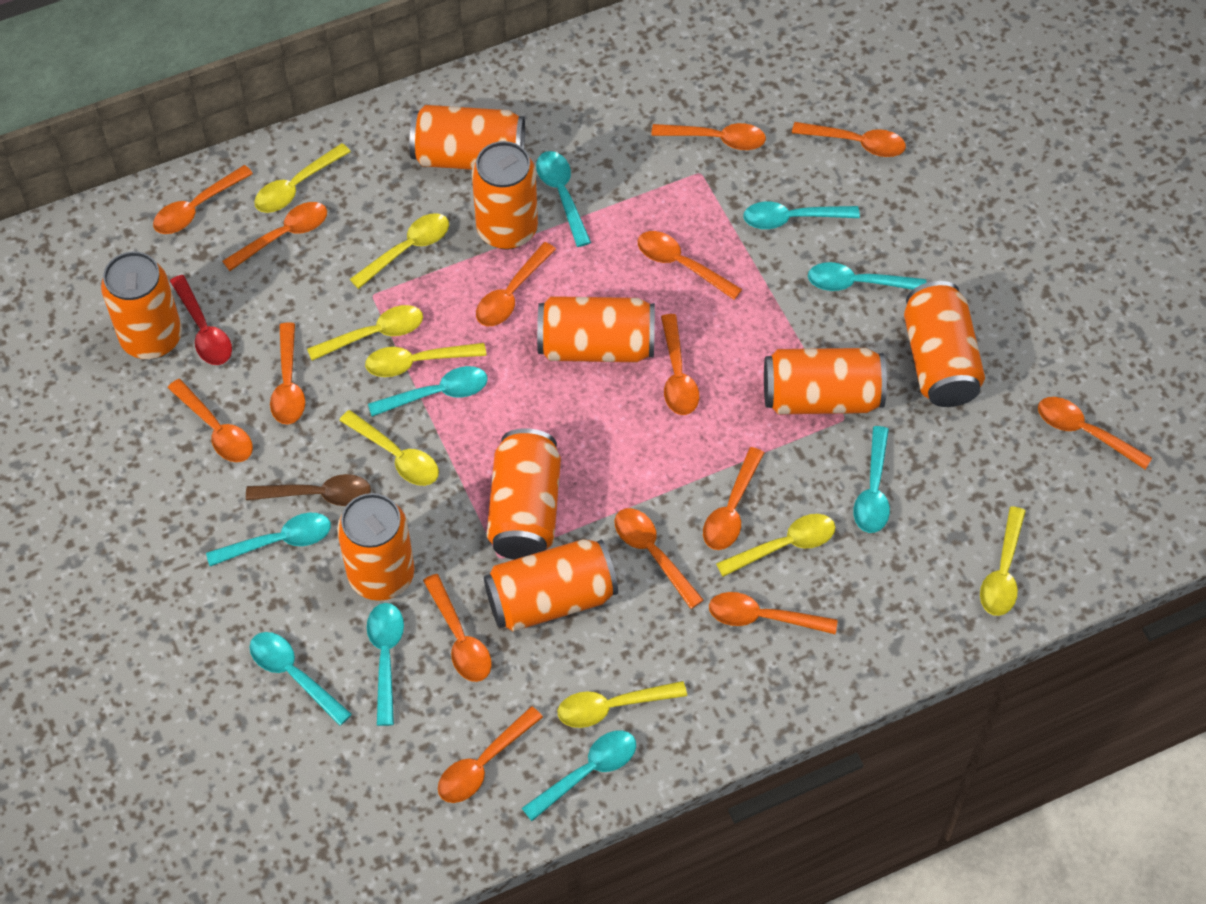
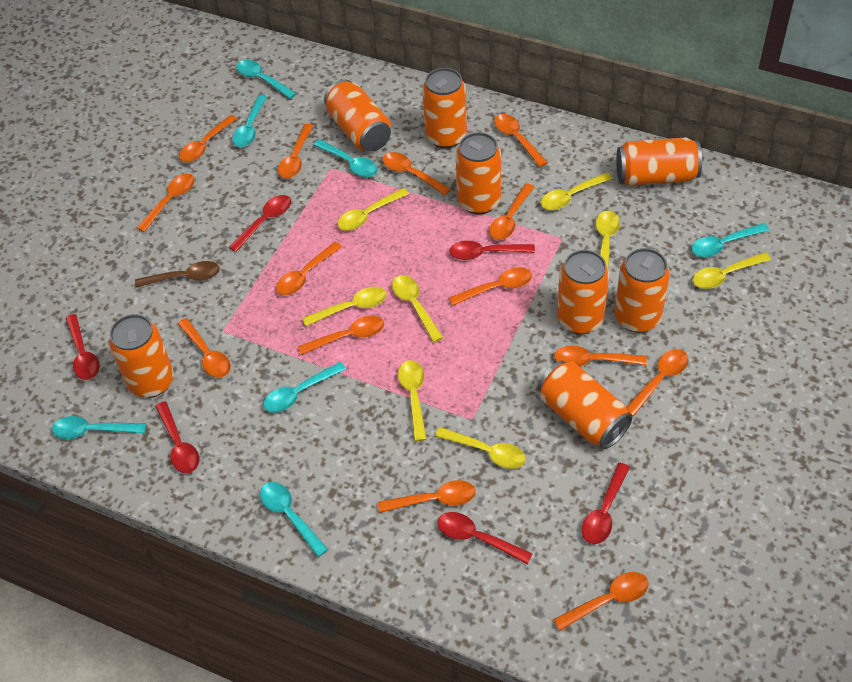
orange can: [101,251,182,359] [337,493,414,601] [410,105,525,170] [472,141,538,250] [484,539,618,631] [487,428,561,560] [537,296,655,362] [764,348,887,414] [904,281,985,407] = 9 -> [109,314,174,398] [324,80,391,152] [422,68,467,149] [456,132,501,215] [538,361,632,449] [557,250,609,334] [614,248,670,333] [616,137,702,186] = 8
orange spoon: [153,165,253,234] [168,379,253,462] [222,202,327,271] [270,322,305,424] [423,574,492,682] [438,706,543,803] [476,242,556,326] [615,508,704,609] [638,231,742,300] [651,123,766,150] [661,314,699,415] [703,447,764,550] [709,592,838,634] [792,122,906,157] [1038,397,1152,469] = 15 -> [137,174,195,232] [178,318,231,378] [179,115,237,162] [276,242,342,295] [278,124,313,179] [298,316,384,355] [378,480,476,513] [382,152,451,196] [449,267,532,306] [489,183,534,240] [494,114,548,167] [553,572,649,631] [554,345,647,367] [626,349,688,417] = 14
red spoon: [170,275,232,365] = 1 -> [65,314,100,380] [155,401,199,474] [229,195,291,252] [437,512,533,564] [449,241,535,260] [582,462,630,544] = 6
turquoise spoon: [206,513,331,566] [250,632,352,726] [367,603,404,726] [368,366,488,417] [522,730,636,821] [536,151,591,247] [743,201,860,229] [808,262,926,291] [853,426,890,533] = 9 -> [52,416,146,439] [232,95,267,147] [236,60,296,99] [260,482,328,557] [264,362,346,413] [313,139,378,177] [691,223,769,257] = 7

